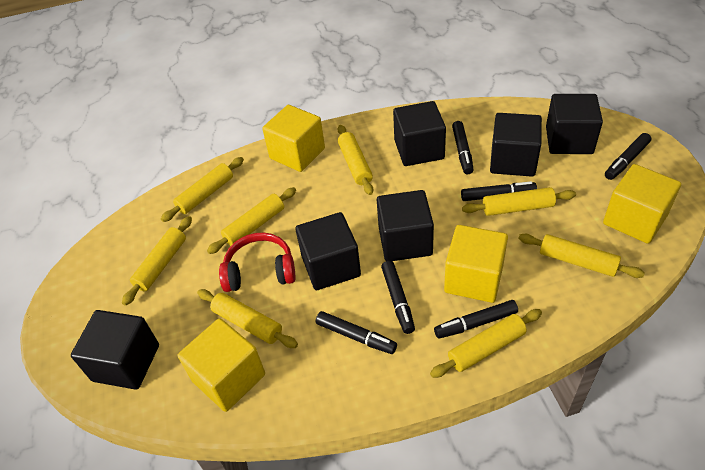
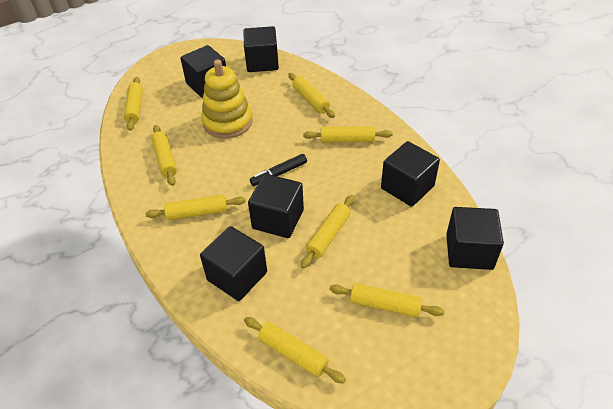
black marker: [316,311,397,354] [381,261,415,334] [434,300,518,338] [452,121,474,174] [461,181,537,201] [605,133,651,180] = 6 -> [250,154,307,186] = 1
red headphones: [219,233,296,292] = 1 -> none = 0
yellow cube: [178,318,265,412] [262,105,325,172] [444,225,508,303] [603,164,681,244] = 4 -> none = 0
yellow stacking toy: none = 0 -> [201,60,253,139] = 1

